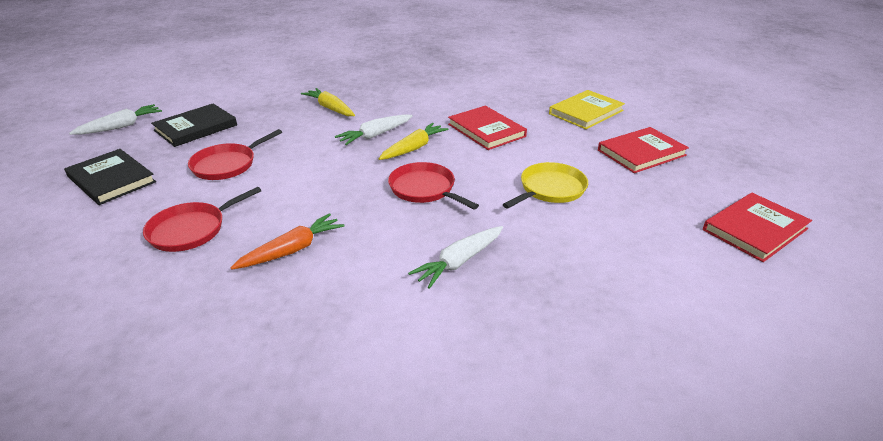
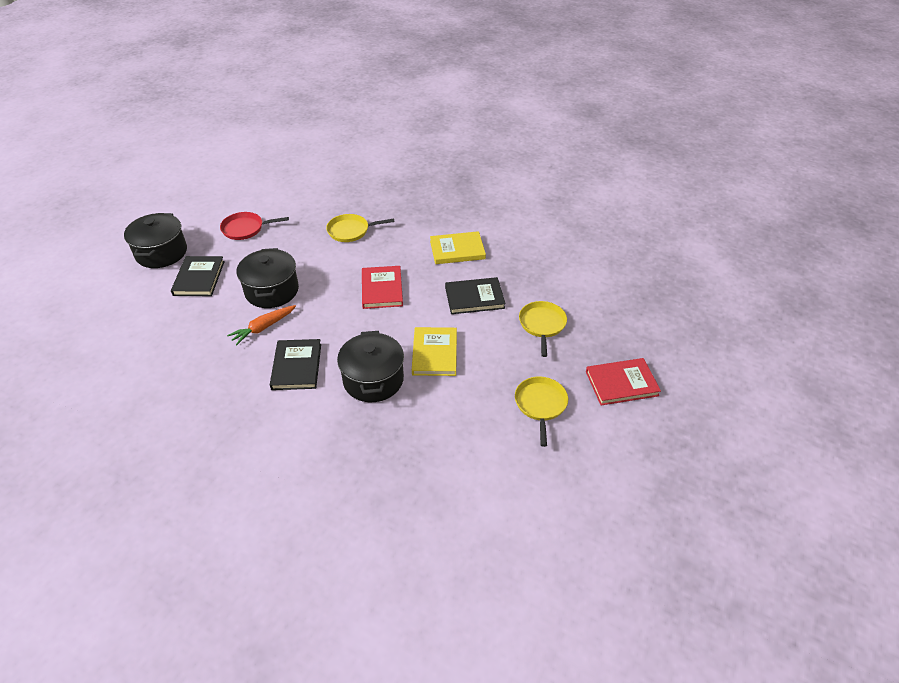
black book: [64,149,156,205] [151,104,237,147] = 2 -> [171,256,225,296] [270,339,321,390] [445,277,506,314] = 3
black pot: none = 0 -> [124,213,187,268] [237,248,299,308] [337,331,404,402] = 3
red book: [448,106,527,150] [598,127,689,173] [703,193,812,262] = 3 -> [362,266,403,309] [586,358,661,406] = 2
red pan: [143,187,261,252] [188,129,282,180] [388,162,479,209] = 3 -> [220,212,289,240] = 1
white carrot: [69,104,162,135] [335,114,413,145] [408,226,503,289] = 3 -> none = 0
yellow book: [549,90,625,129] = 1 -> [412,327,457,376] [430,231,486,264] = 2
yellow carrot: [301,88,355,116] [379,123,449,160] = 2 -> none = 0
yellow pan: [503,162,588,209] = 1 -> [326,214,394,242] [515,377,568,447] [519,301,567,357] = 3

